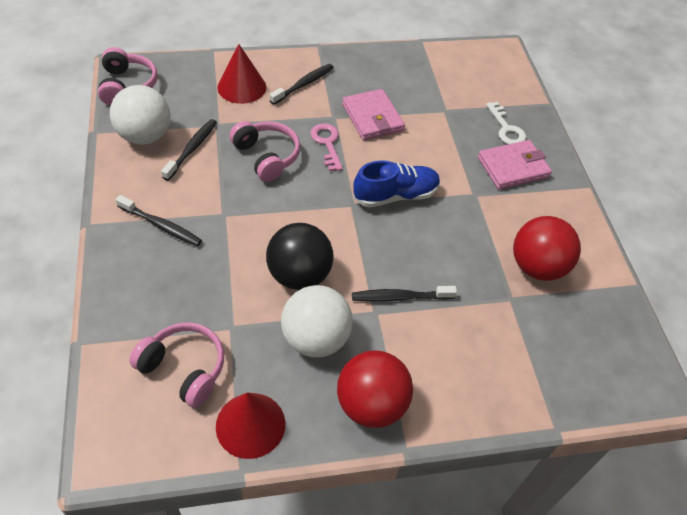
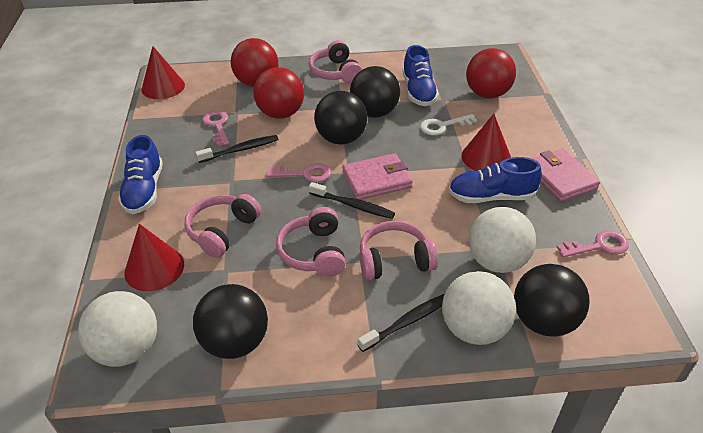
black ball: [266,223,334,290] = 1 -> [193,284,268,359] [314,91,367,145] [350,66,400,118] [514,264,590,337] = 4
black toothbrush: [116,195,202,246] [161,119,217,181] [269,64,334,105] [352,286,457,302] = 4 -> [195,135,279,163] [309,182,395,219] [358,294,444,352] = 3
blue shoe: [353,160,440,207] = 1 -> [118,135,163,214] [402,45,439,106] [449,157,542,203] = 3
pink headphones: [98,47,158,105] [129,322,224,408] [229,121,300,182] = 3 -> [185,194,261,258] [276,207,346,277] [309,40,362,83] [360,221,438,280] = 4
pink key: [310,123,343,171] = 1 -> [202,110,229,146] [266,163,331,182] [557,230,629,258] = 3
red ball: [337,350,413,428] [513,216,581,281] = 2 -> [231,38,278,87] [253,67,304,119] [466,48,516,98] = 3
red cone: [216,393,285,459] [217,44,266,104] = 2 -> [124,224,184,291] [141,46,185,99] [461,114,511,171] = 3
white ball: [110,85,171,145] [281,285,353,357] = 2 -> [78,291,157,367] [442,271,516,345] [468,207,536,273] = 3

